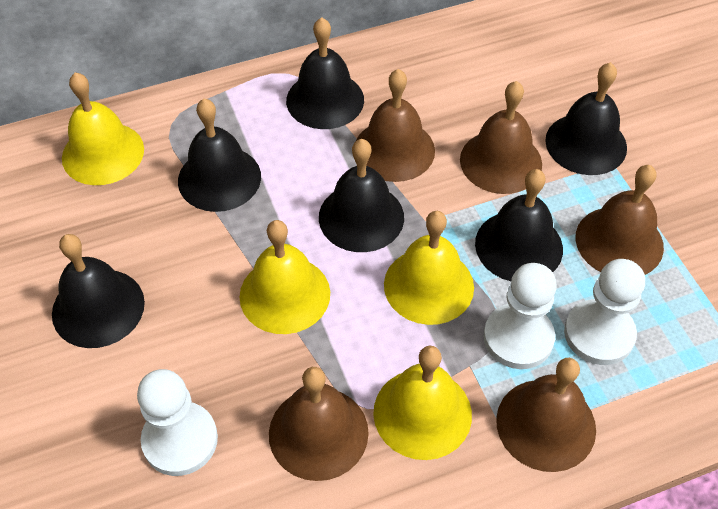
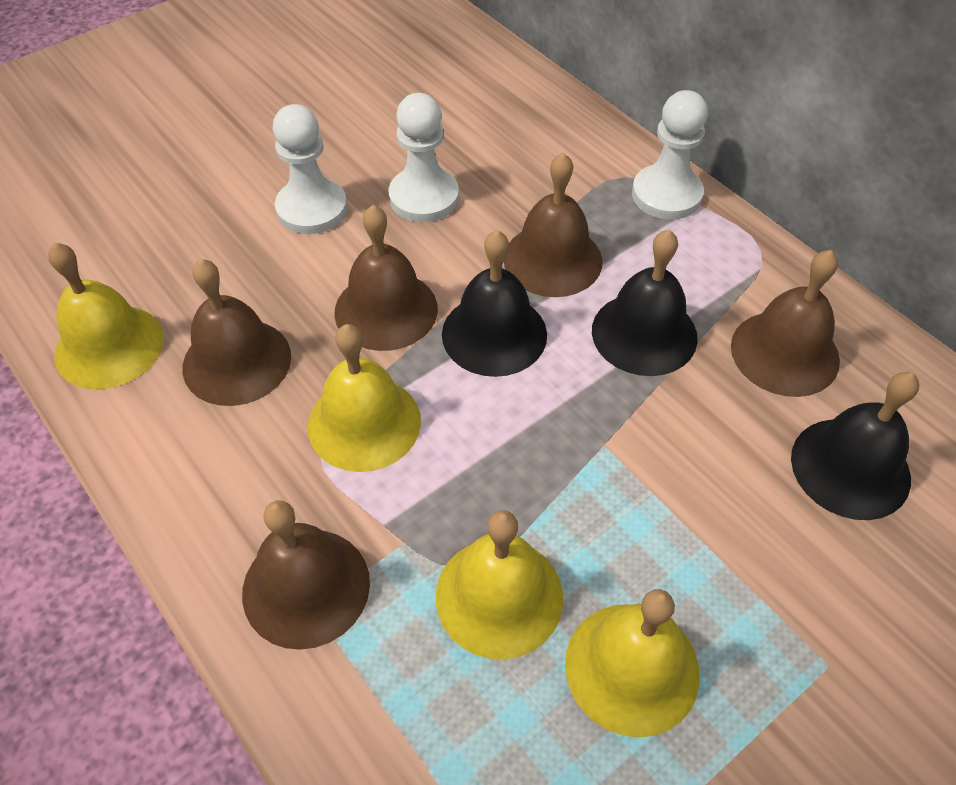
black bell: [52,234,145,348] [178,99,261,212] [286,17,364,129] [319,139,404,252] [475,169,563,281] [545,62,627,175] = 6 -> [442,230,547,377] [592,230,698,376] [791,372,919,520] = 3

